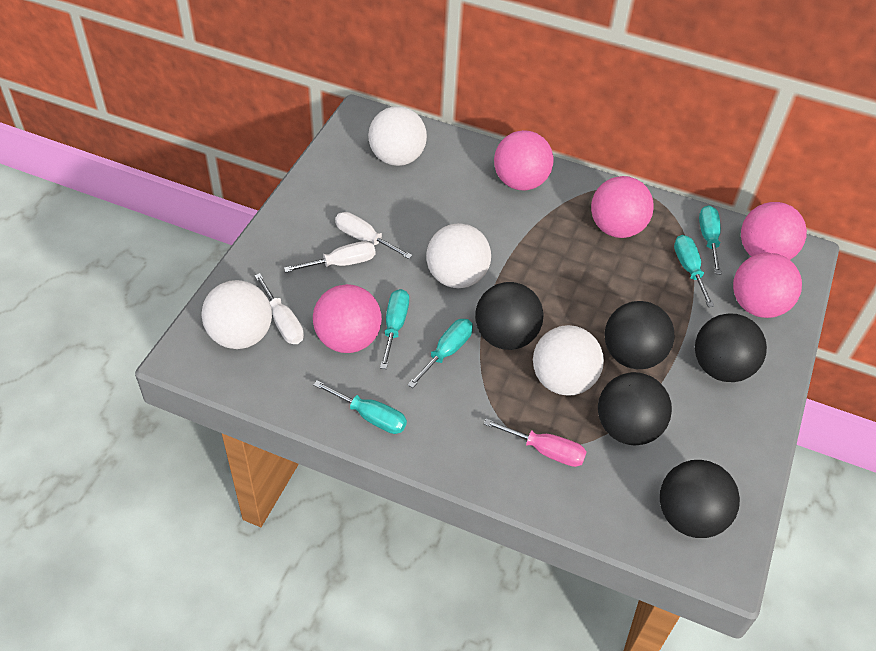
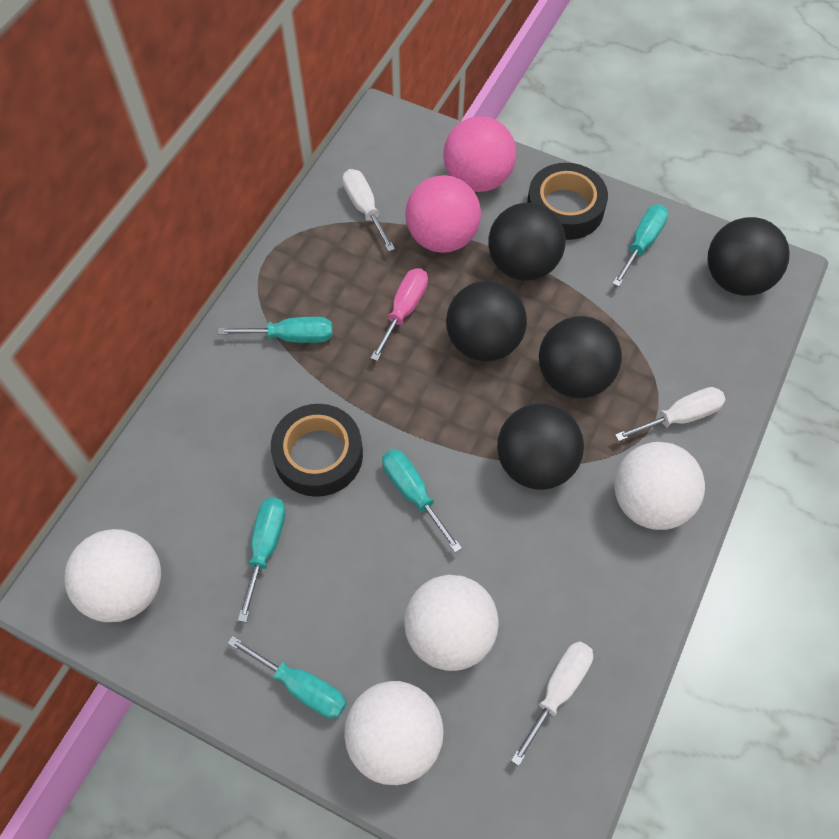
black tape: none = 0 -> [271,404,363,497] [527,163,608,240] = 2
pink ball: [313,284,382,353] [494,130,553,191] [591,176,654,238] [733,253,802,318] [741,202,807,260] = 5 -> [405,175,481,253] [443,116,516,192] = 2

